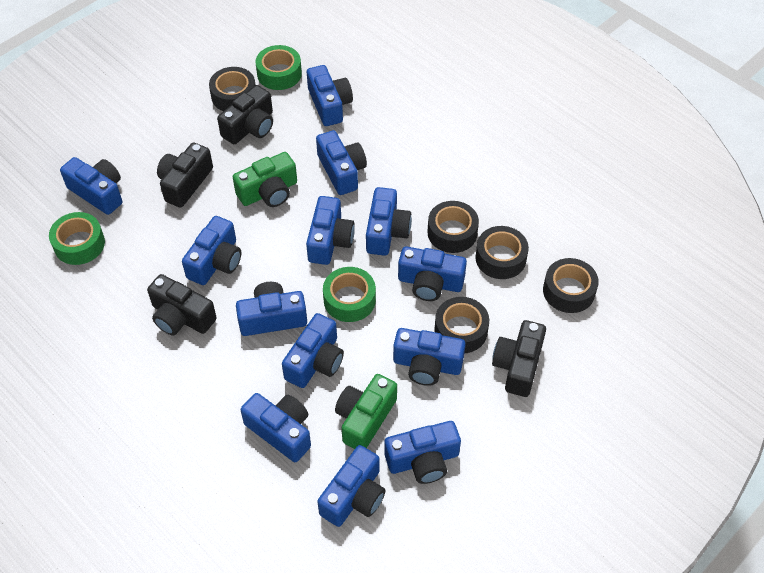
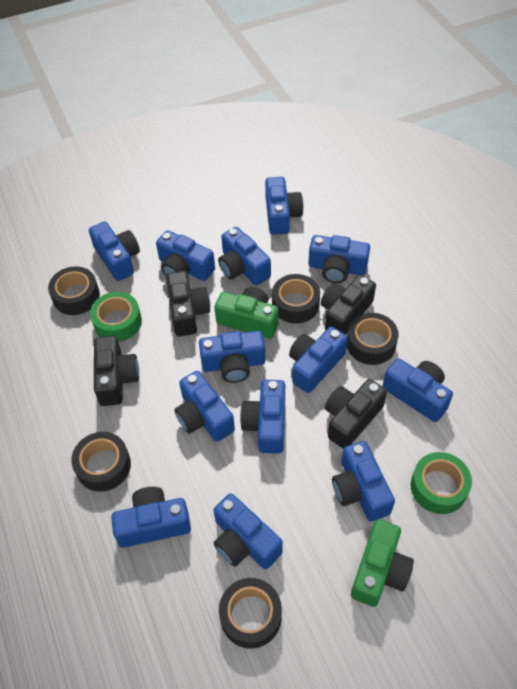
green tape: [49,212,105,265] [256,45,302,90] [323,267,376,322] = 3 -> [90,292,142,342] [411,452,472,514] = 2

